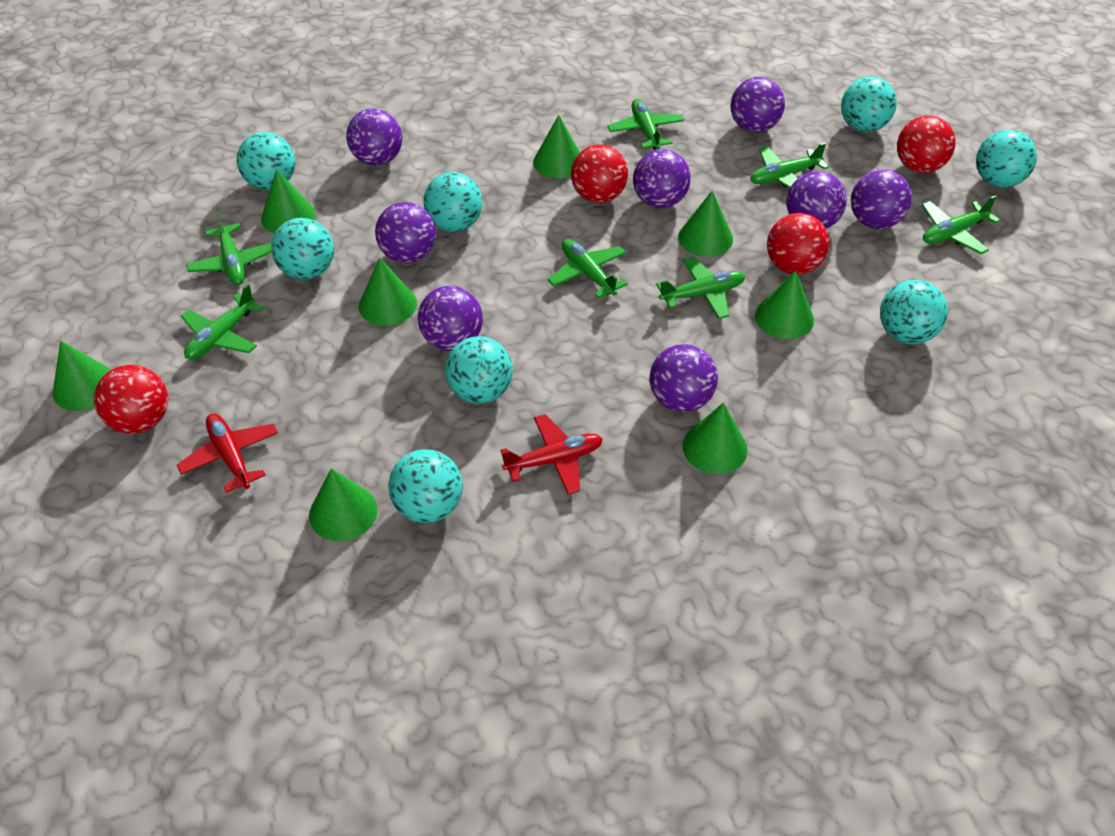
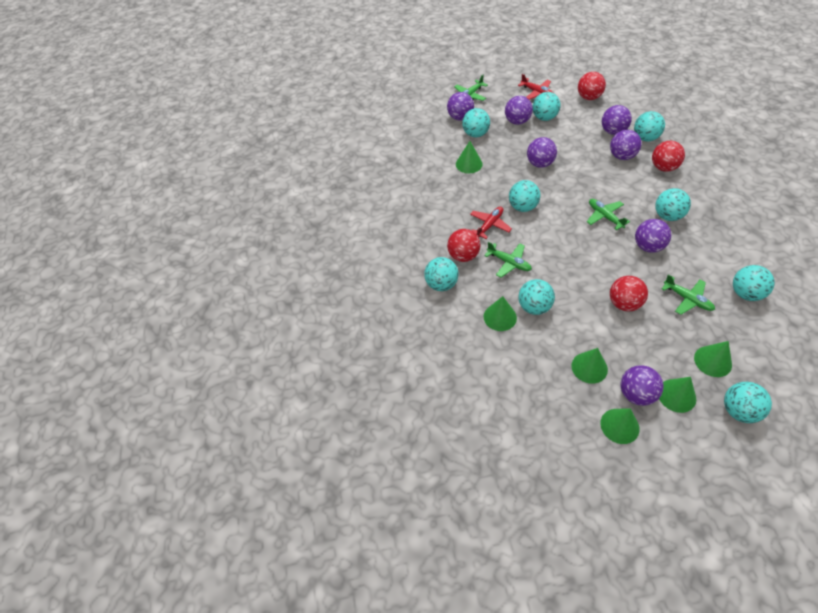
green cone: [53,341,111,411] [261,169,316,233] [309,468,377,541] [359,258,417,326] [533,115,580,179] [678,190,733,257] [682,402,748,474] [755,270,814,339] = 8 -> [456,141,483,173] [484,296,517,331] [571,348,608,384] [600,408,640,444] [659,377,696,413] [694,341,732,377] = 6
green plane: [181,284,264,360] [186,211,272,285] [547,239,628,298] [607,99,684,150] [656,257,745,319] [750,143,829,189] [922,195,1000,254] = 7 -> [454,75,488,101] [484,242,532,277] [587,199,630,230] [661,274,715,315] = 4
purple ball: [346,109,402,166] [375,202,436,263] [418,286,483,351] [633,149,691,208] [649,344,718,412] [730,77,785,133] [786,171,847,229] [851,169,912,229] = 8 -> [447,92,474,121] [505,96,533,125] [527,137,557,168] [602,105,632,135] [610,130,641,160] [620,365,664,406] [635,219,671,253] = 7
turquoise ball: [237,132,295,190] [271,218,334,280] [388,449,463,523] [424,172,483,232] [445,336,513,404] [841,76,897,132] [880,279,948,344] [976,130,1037,188] = 8 -> [424,257,459,291] [462,108,490,137] [509,180,541,212] [518,279,555,315] [532,92,561,121] [634,111,665,142] [655,188,691,221] [724,382,772,423] [733,265,775,301] = 9

